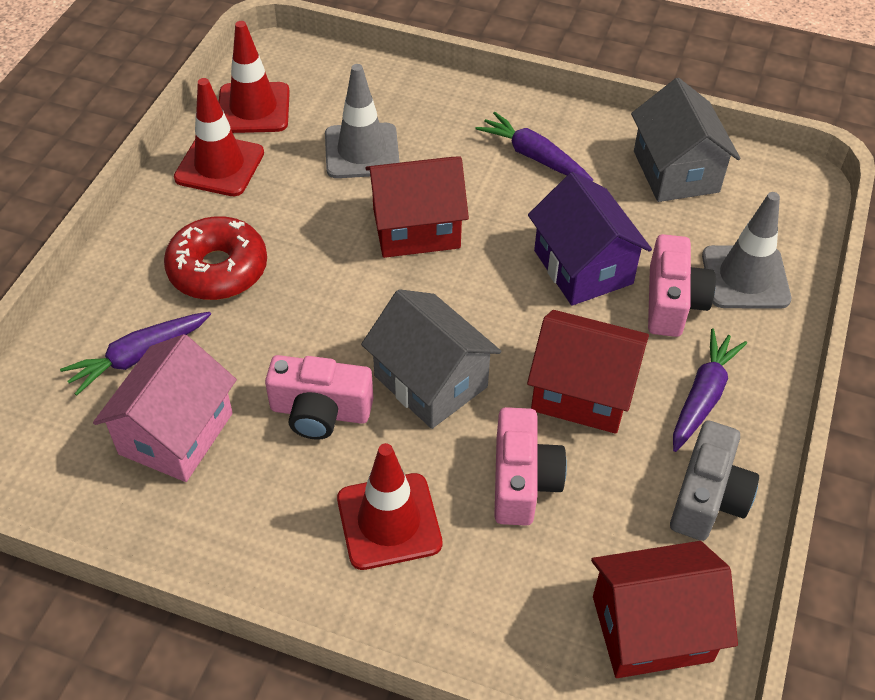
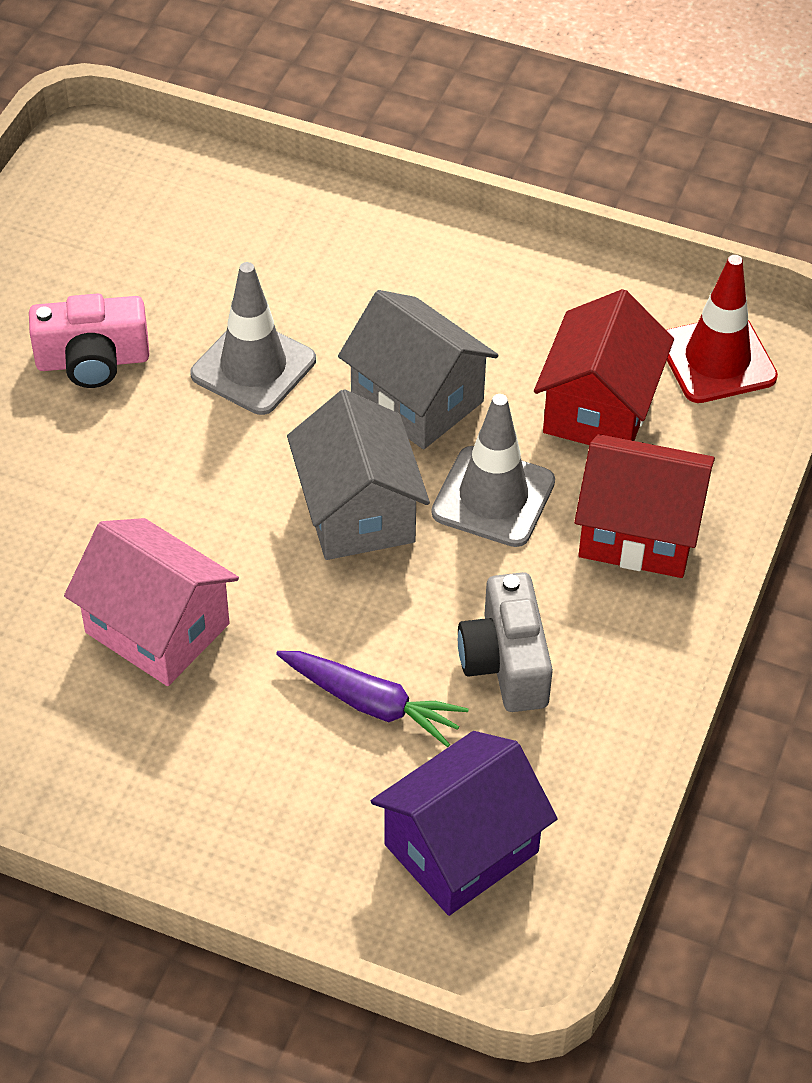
pink camera: [265,355,373,440] [494,407,567,526] [648,234,716,337] = 3 -> [29,293,149,388] = 1
purple carrot: [60,312,211,396] [476,112,593,182] [673,329,747,452] = 3 -> [276,651,468,747] = 1
red donut: [164,216,267,300] = 1 -> none = 0
red house: [365,156,469,258] [527,310,649,434] [591,541,738,678] = 3 -> [534,289,674,445] [574,434,715,578] = 2
red traffic cone: [174,78,264,196] [219,21,290,133] [337,443,442,570] = 3 -> [666,255,778,403] = 1

